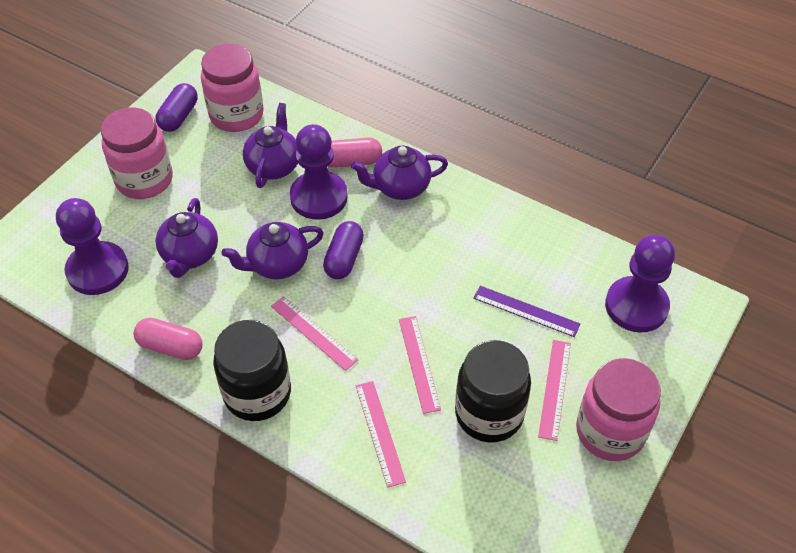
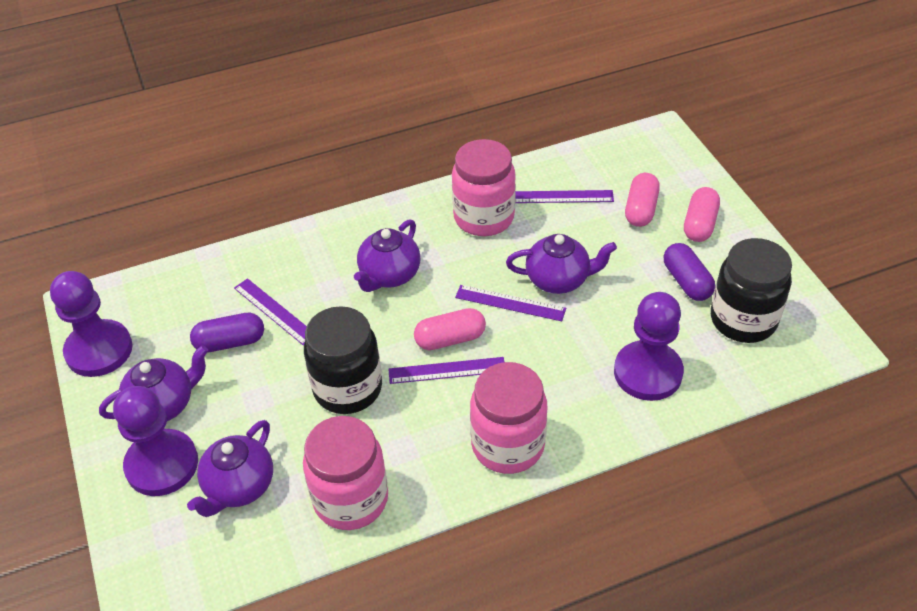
pink capsule: [134,318,202,360] [328,138,382,168] = 2 -> [414,308,486,350] [625,173,660,227] [684,187,720,242] = 3
pink ruler: [271,296,359,371] [356,381,406,488] [399,316,441,414] [538,340,571,441] = 4 -> none = 0
purple ruler: [473,286,580,337] = 1 -> [234,278,307,346] [388,357,504,384] [455,285,566,321] [515,190,614,203] = 4

